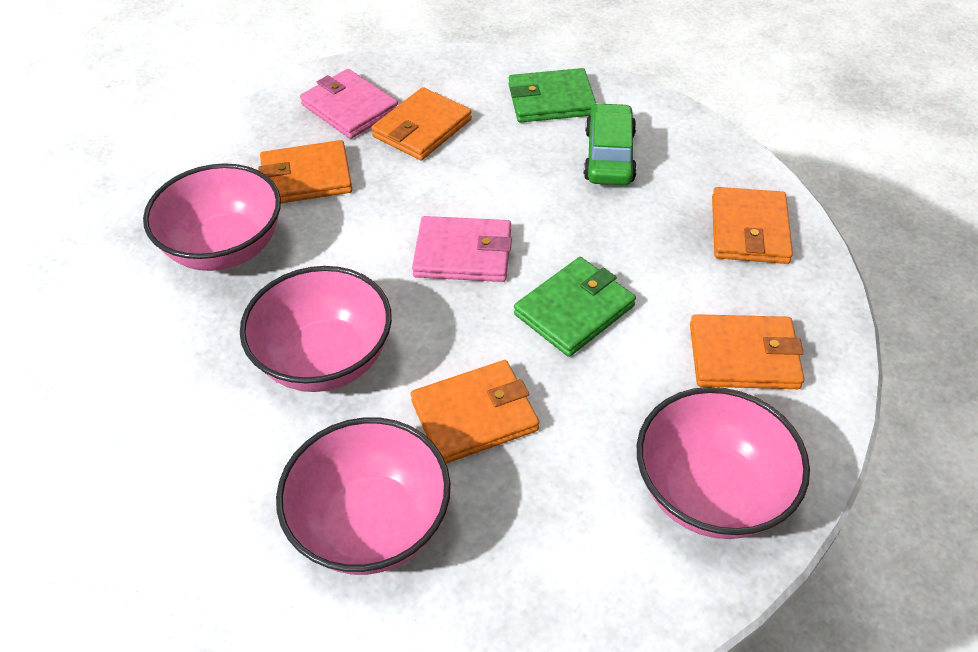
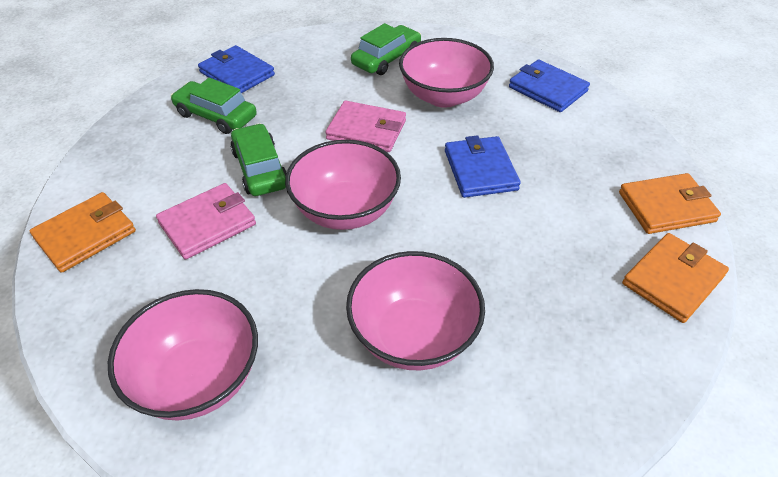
blue wallet: none = 0 -> [198,45,275,93] [445,135,521,198] [509,60,590,112] = 3
green car: [584,103,637,185] = 1 -> [171,78,257,134] [230,123,287,196] [351,23,421,75] = 3
green wallet: [509,68,596,123] [514,257,636,357] = 2 -> none = 0
orange wallet: [258,140,352,203] [371,87,472,160] [411,360,539,464] [690,314,804,389] [712,187,793,264] = 5 -> [29,192,136,273] [619,173,721,234] [622,233,729,323] = 3

